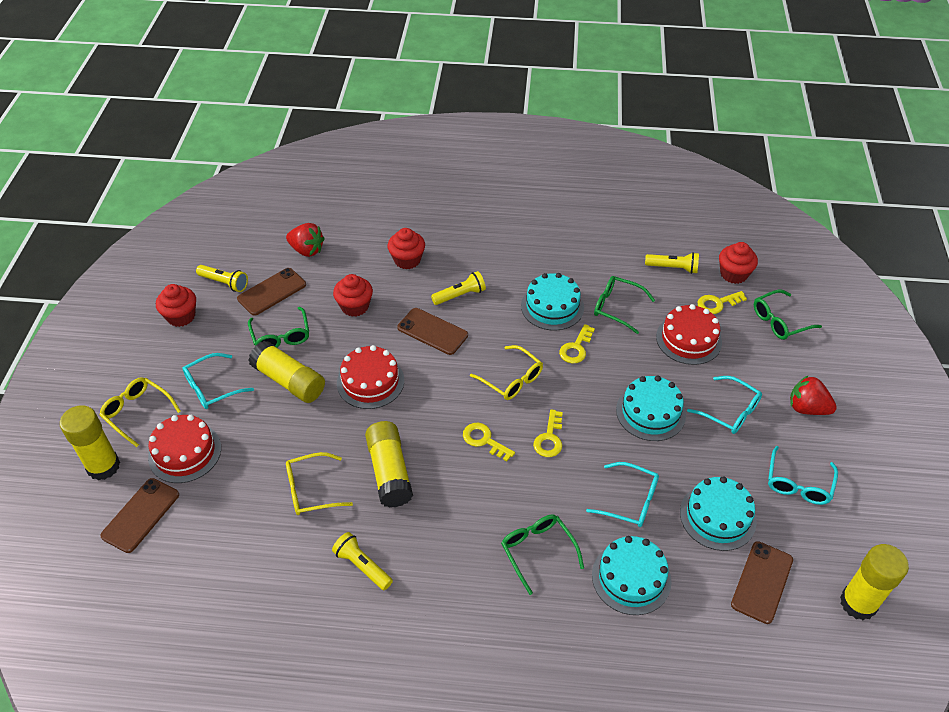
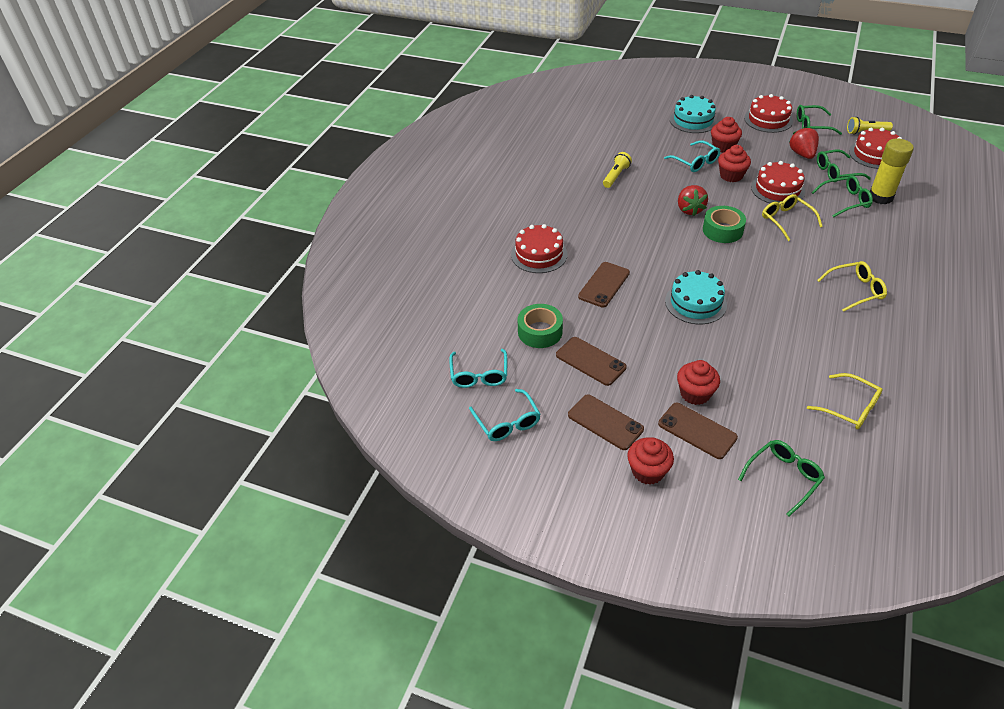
green tape: none = 0 -> [518,304,563,348] [703,206,746,243] = 2
red cake: [148,415,221,483] [337,345,404,409] [656,304,722,365] = 3 -> [511,224,568,273] [744,94,793,133] [751,161,805,203] [849,128,902,169] = 4
turquoise cake: [521,273,584,330] [592,536,672,615] [616,376,686,441] [680,477,757,551] = 4 -> [665,270,727,324] [670,95,718,133] = 2
turquoise glasses: [182,353,254,409] [586,462,659,527] [687,376,762,434] [768,446,838,505] = 4 -> [449,349,507,388] [469,389,541,441] [664,141,720,172] = 3
yellow flashlight: [196,265,248,292] [332,532,393,590] [431,271,486,305] [645,252,699,274] = 4 -> [603,152,632,188] [847,117,893,134] = 2
yellow glue stick: [60,405,120,480] [249,341,325,403] [365,421,413,508] [840,544,909,620] = 4 -> [870,138,914,204] = 1
yellow key: [463,423,515,461] [533,409,563,457] [559,324,595,363] [698,291,747,314] = 4 -> none = 0

